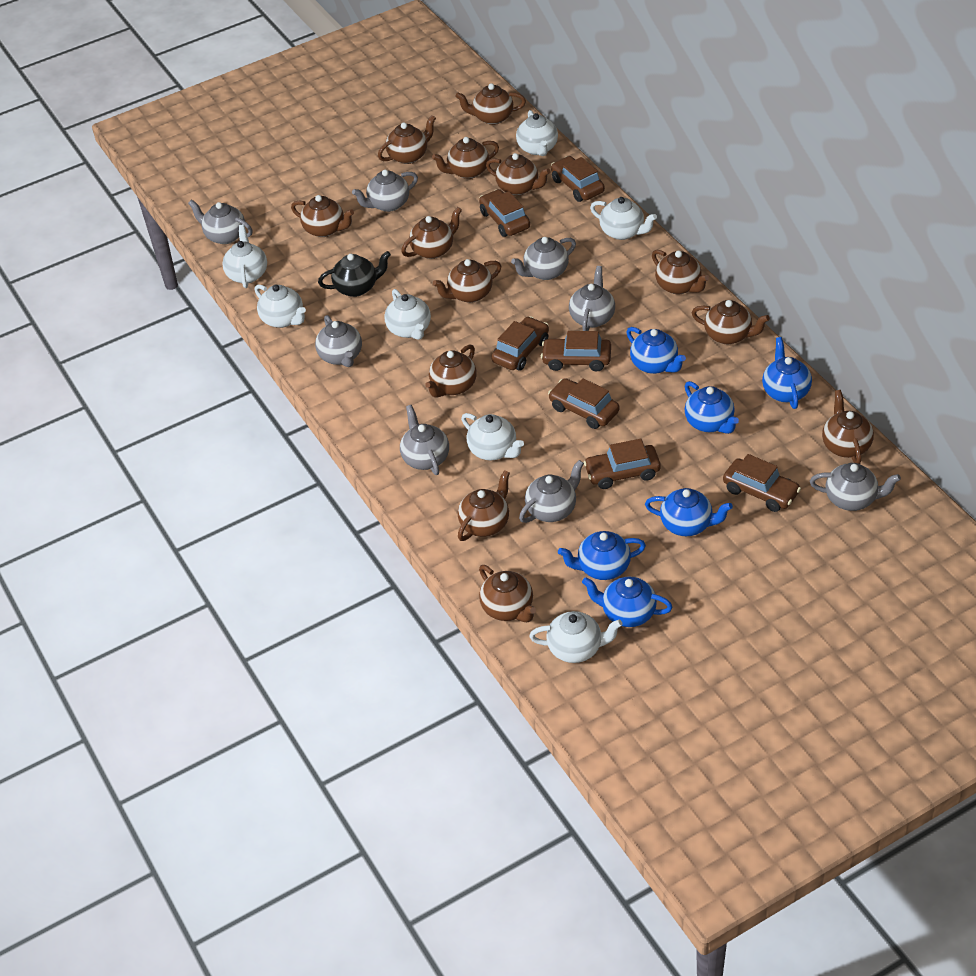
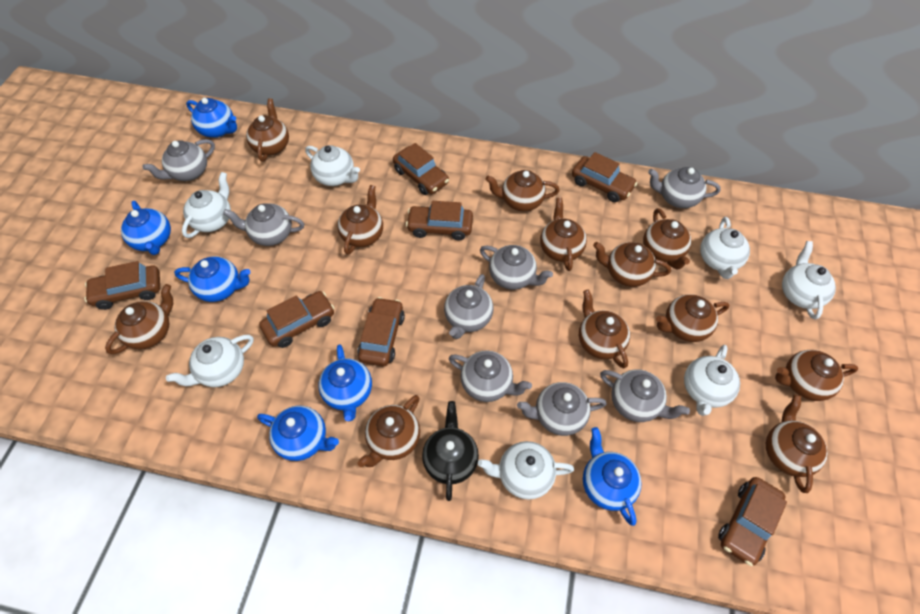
brown teapot: [291,195,354,237] [378,115,436,164] [401,207,462,259] [425,344,477,398] [432,137,499,179] [433,259,501,303] [455,83,526,125] [458,470,510,541] [479,565,536,622] [486,153,550,196] [652,250,709,294] [692,300,770,344] [822,390,874,464] = 13 -> [105,284,173,354] [246,98,289,162] [337,185,383,255] [357,395,420,467] [486,170,560,212] [540,198,587,271] [579,290,630,369] [593,242,671,287] [643,208,691,270] [656,294,729,342] [766,395,828,493] [775,350,858,401] = 12

